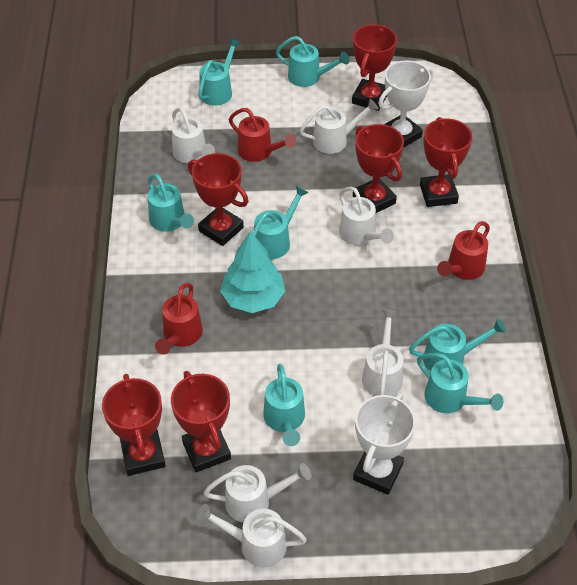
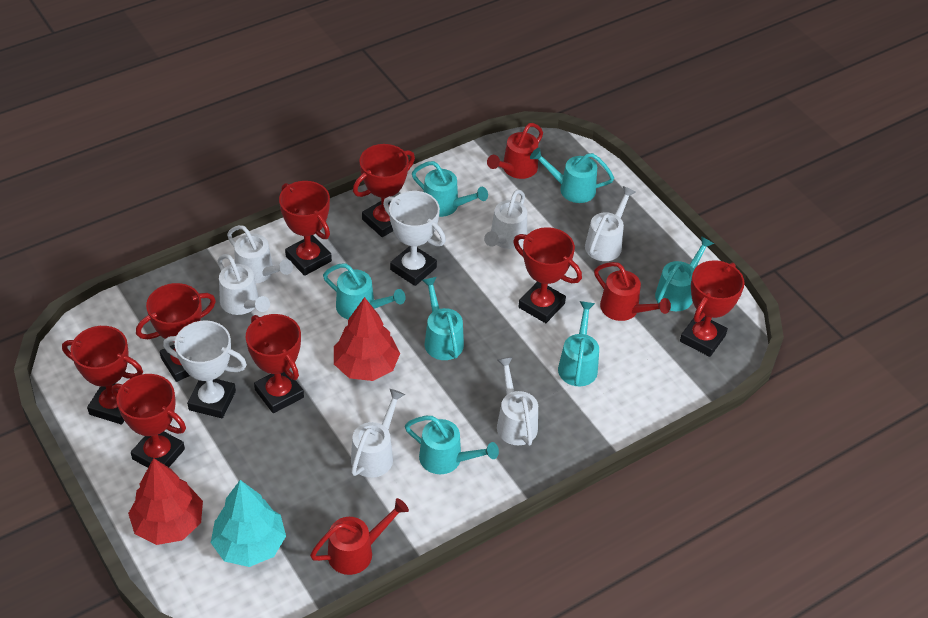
red tree: none = 0 -> [128,458,203,545] [334,297,400,381] = 2
red trophy: [102,374,166,476] [171,371,231,472] [188,153,248,246] [352,24,397,111] [353,124,404,213] [420,117,472,207] = 6 -> [62,326,143,424] [112,374,186,468] [136,283,216,382] [246,314,304,413] [279,181,332,276] [353,144,415,237] [513,227,582,323] [680,260,745,357] = 8

